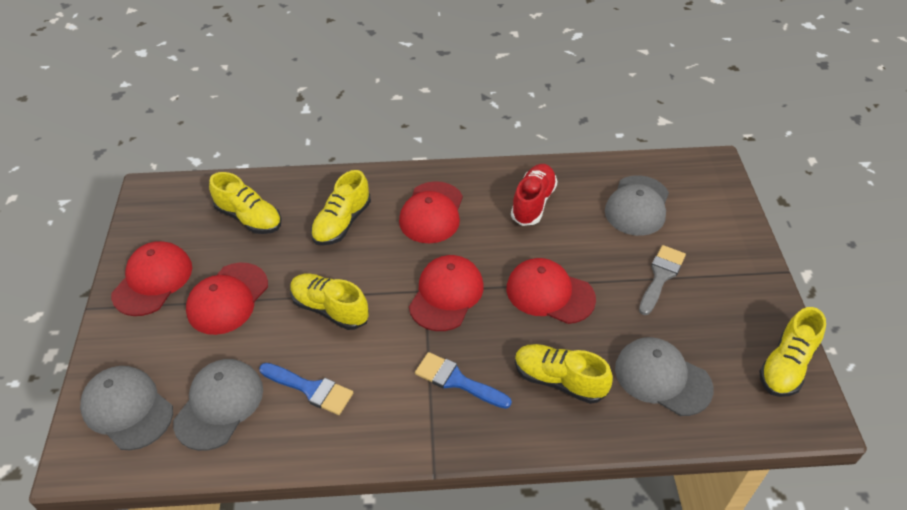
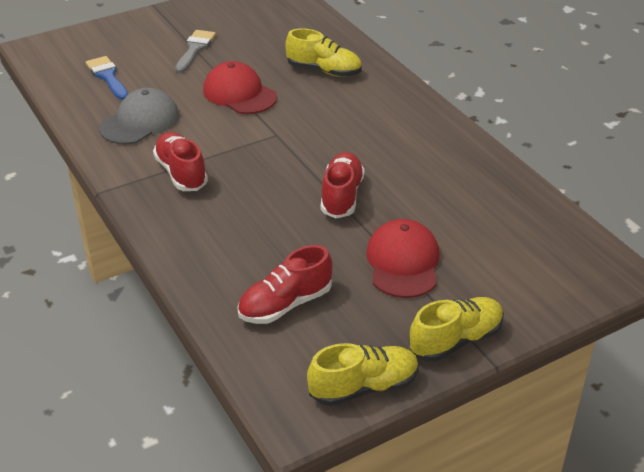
blue brush: [259,363,353,415] [415,352,512,409] = 2 -> [86,56,128,100] = 1
grey cap: [80,366,173,450] [173,359,263,451] [605,175,669,236] [615,337,713,416] = 4 -> [99,88,179,144] = 1
red cap: [111,241,192,316] [186,263,268,335] [399,181,463,243] [409,255,484,331] [507,258,596,324] = 5 -> [203,61,277,114] [366,219,439,298] = 2
red shoe: [511,164,558,226] = 1 -> [153,132,208,191] [237,245,332,324] [321,152,365,218] = 3
yellow shoe: [209,172,281,234] [290,273,369,330] [311,170,371,246] [515,344,613,404] [759,307,826,397] = 5 -> [285,28,362,77] [307,343,419,406] [409,297,504,362] = 3

